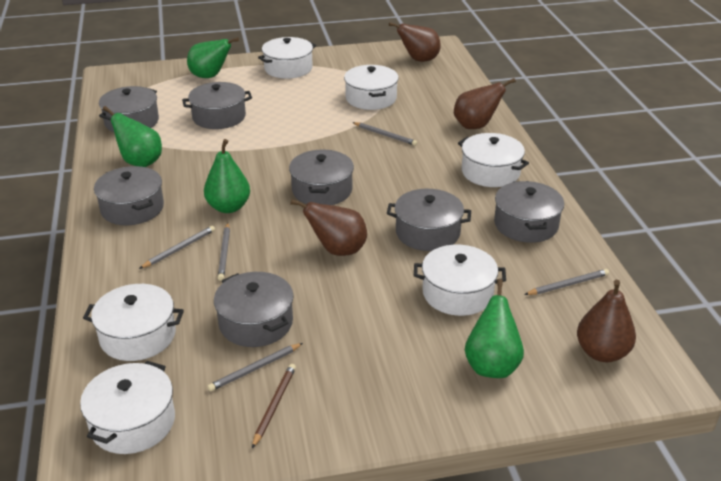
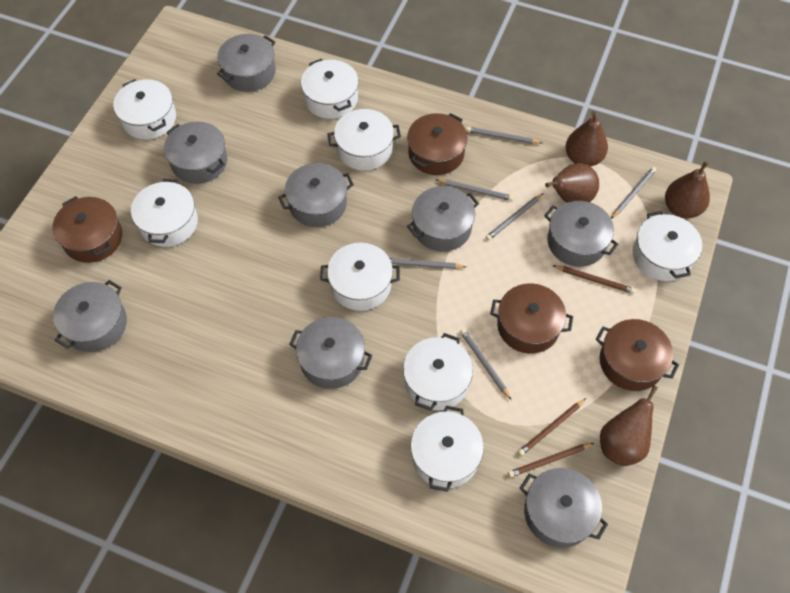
brown pencil: [252,364,296,448] = 1 -> [508,443,594,477] [518,398,586,456] [552,265,636,294] = 3
brown pot: none = 0 -> [52,196,122,263] [407,113,468,175] [490,283,573,354] [596,319,679,391] = 4
green pear: [103,106,162,167] [187,37,239,78] [204,139,250,213] [465,279,524,378] = 4 -> none = 0
grey pencil: [139,226,215,269] [207,343,303,391] [218,223,230,281] [352,122,417,146] [524,269,609,295] = 5 -> [389,258,466,269] [437,179,513,201] [460,329,511,400] [466,127,542,144] [486,193,544,240] [611,167,656,219] = 6
grey pot: [94,166,164,225] [99,86,159,132] [182,82,252,129] [214,272,294,347] [289,150,354,205] [387,189,471,251] [494,181,564,243] = 7 -> [53,280,127,352] [164,122,227,184] [217,34,276,92] [278,163,354,227] [289,317,372,389] [407,186,479,252] [520,468,608,548] [544,201,618,267] = 8
white pot: [80,361,175,454] [83,284,184,361] [258,37,316,79] [344,65,399,110] [414,245,506,316] [458,133,529,187] = 6 -> [113,79,176,140] [131,179,198,247] [301,59,359,119] [320,243,400,311] [327,109,401,170] [403,333,473,411] [410,406,484,492] [633,211,702,281] = 8

